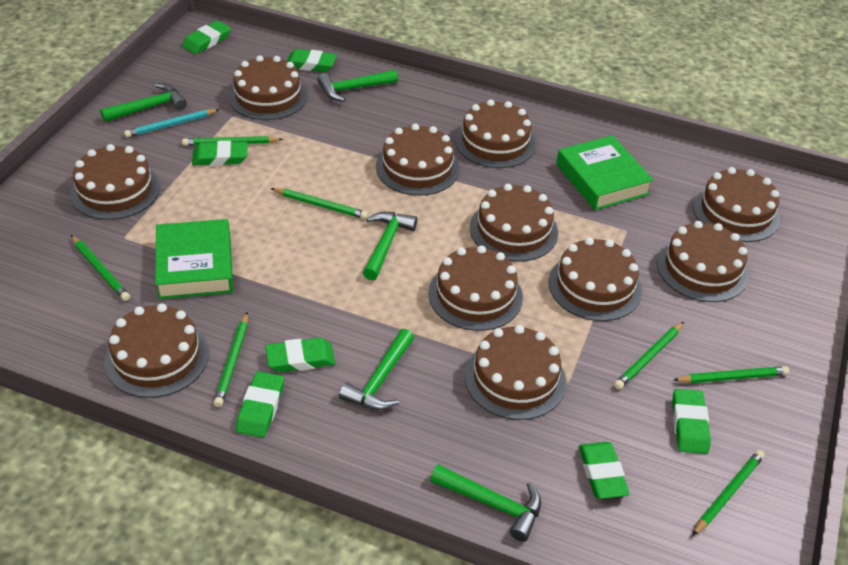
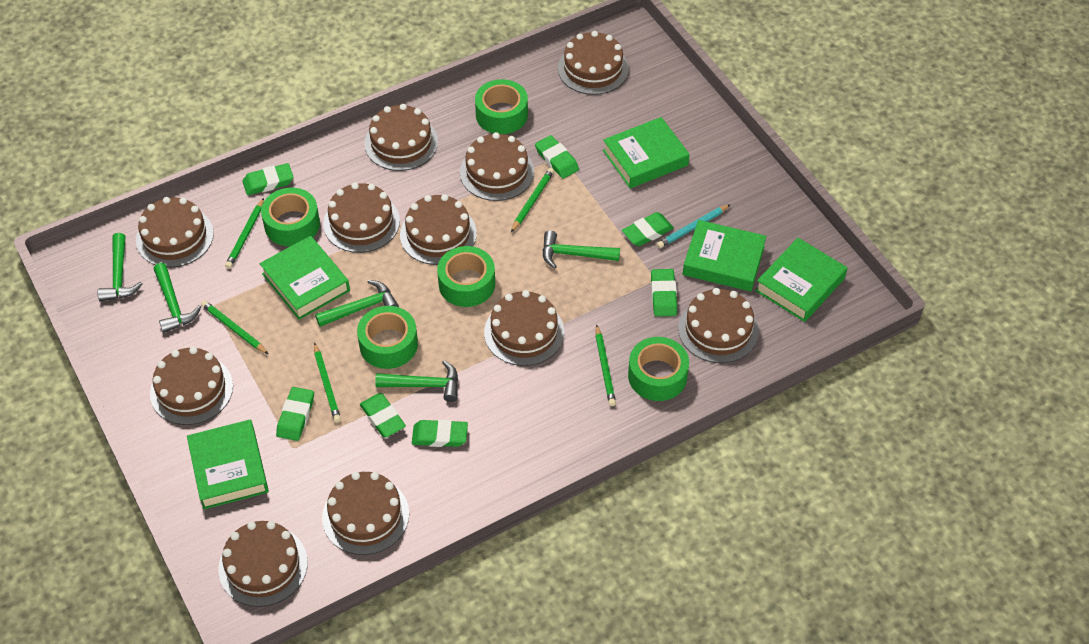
green book: [155,219,233,299] [556,135,653,210] = 2 -> [187,419,269,509] [260,236,350,320] [603,117,690,189] [683,220,766,291] [755,238,847,322] = 5
green pencil: [71,235,130,301] [182,136,283,146] [214,312,248,407] [270,188,368,219] [614,322,684,389] [673,366,789,383] [692,450,765,536] = 7 -> [201,300,268,354] [225,198,264,269] [314,342,341,423] [511,168,554,232] [595,324,616,406] = 5
green tape: none = 0 -> [261,188,320,246] [357,306,418,369] [437,246,495,307] [475,79,528,134] [628,337,689,401] = 5

